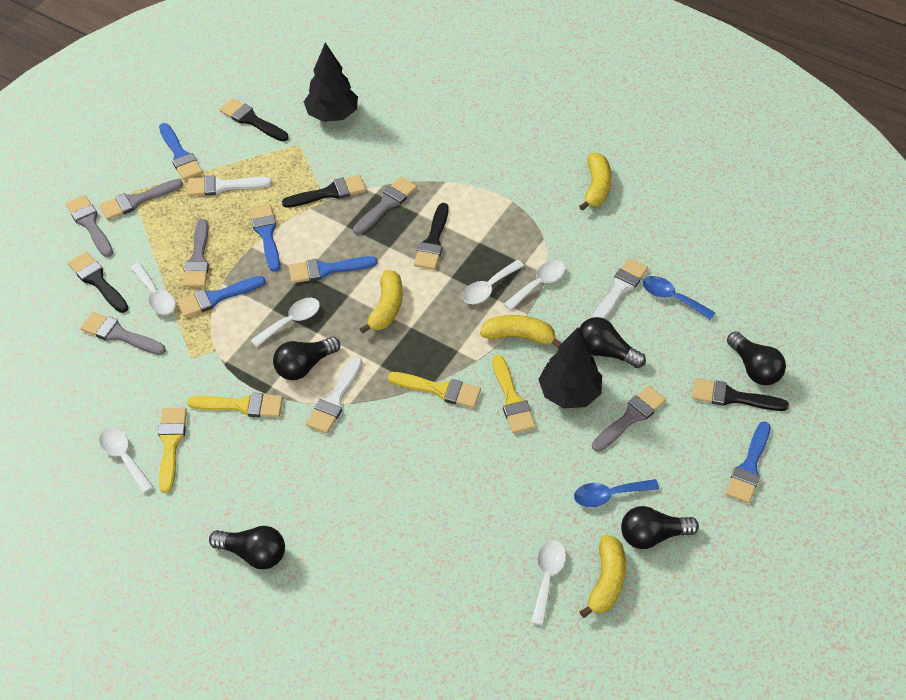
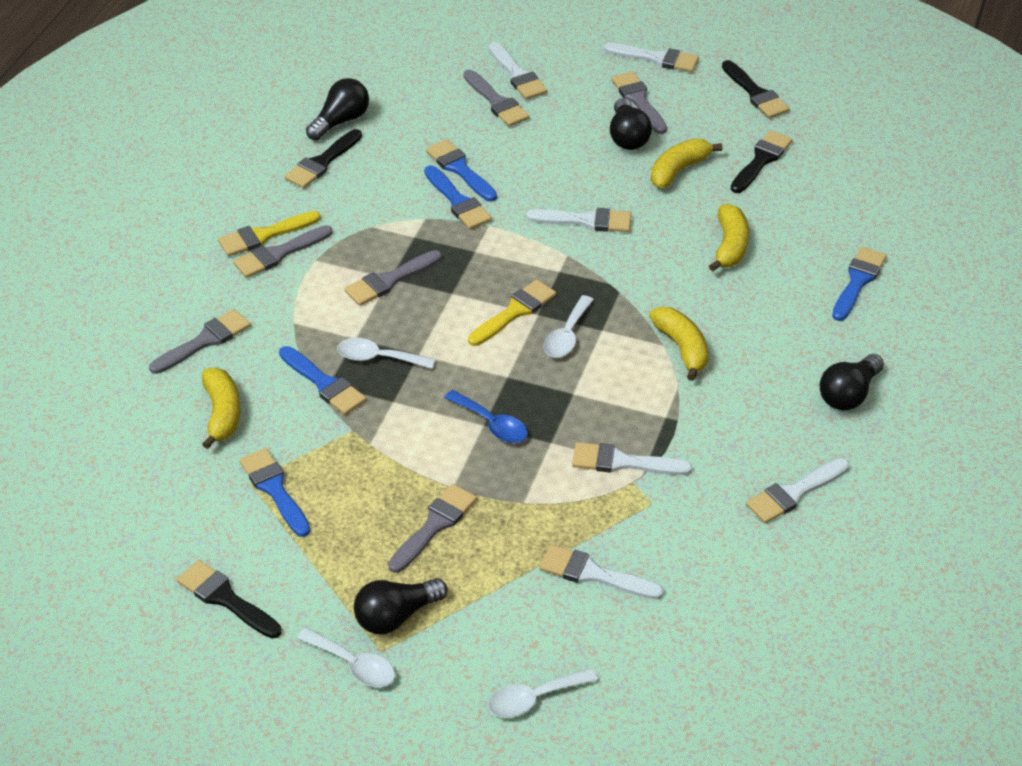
black brush: [68,252,128,313] [220,98,288,141] [282,175,366,208] [414,203,449,270] [693,379,789,411] = 5 -> [177,560,282,639] [284,129,362,188] [722,60,790,118] [731,130,793,193] = 4
black light bulb: [209,526,285,569] [273,336,340,380] [579,317,646,368] [621,506,699,549] [727,331,786,385] = 5 -> [306,78,369,141] [354,578,448,634] [610,98,652,150] [820,354,884,410] = 4
black tree: [304,43,358,122] [538,328,602,408] = 2 -> none = 0
blue spoon: [574,479,659,507] [643,276,716,320] = 2 -> [444,390,528,443] = 1
white brush: [187,175,272,196] [306,357,362,434] [592,258,648,319] = 3 -> [489,42,547,99] [526,208,632,232] [540,545,664,599] [572,442,692,475] [604,43,699,72] [746,458,849,523] = 6
white spoon: [99,428,153,493] [131,263,176,315] [250,298,320,347] [462,260,524,304] [504,260,565,310] [531,541,566,625] = 6 -> [297,628,395,687] [337,338,435,369] [488,668,598,718] [543,295,594,358] = 4
yellow brush: [158,408,187,493] [187,393,283,417] [388,372,481,408] [492,355,536,434] = 4 -> [218,211,321,256] [468,280,556,346] = 2

